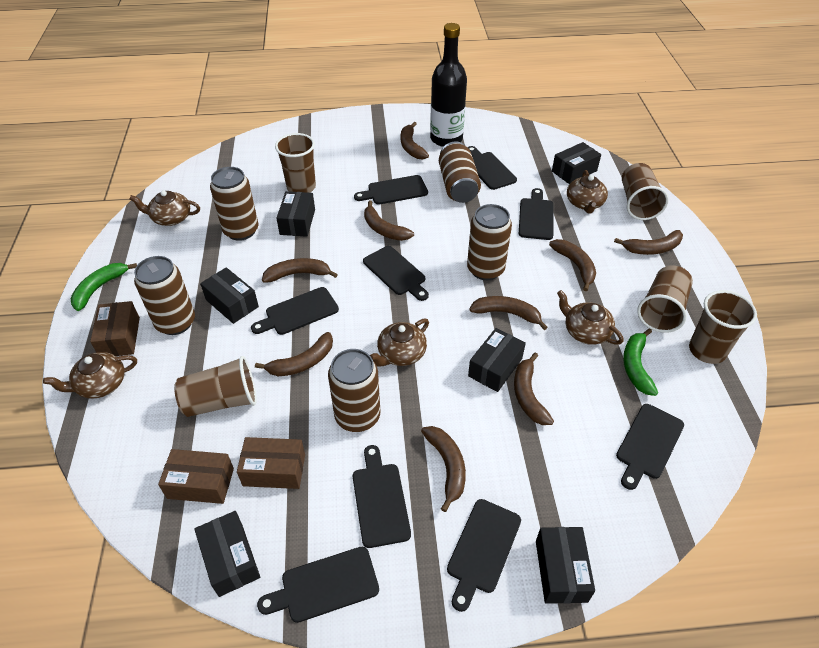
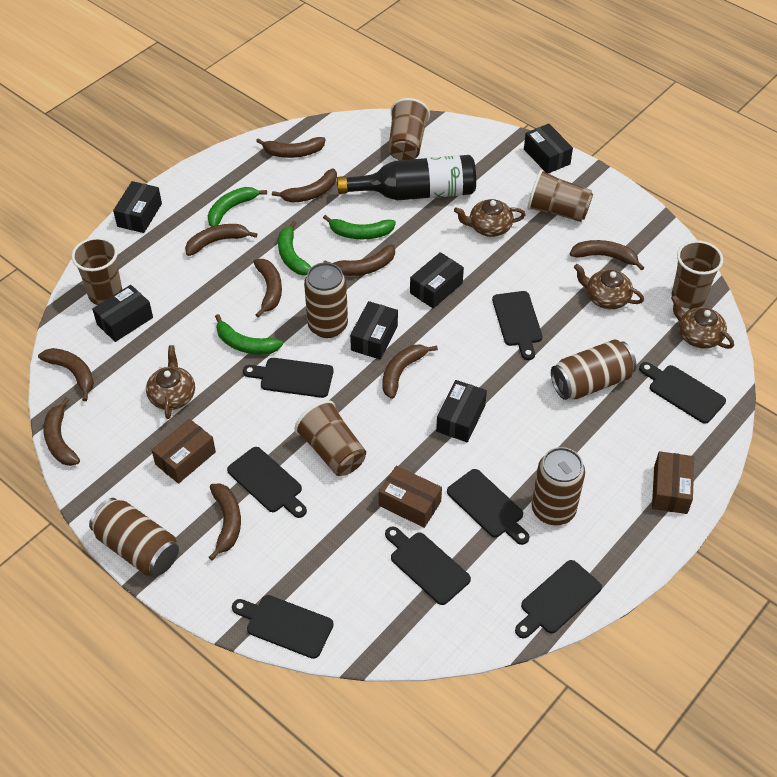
black cutting board: [251,287,339,335] [257,547,379,623] [353,445,411,548] [354,175,428,205] [363,246,429,301] [447,499,521,612] [468,146,517,190] [519,188,554,240] [616,404,684,490] = 9 -> [227,447,307,518] [232,595,334,659] [243,358,334,398] [385,526,471,605] [447,469,529,545] [492,291,542,360] [515,560,602,638] [639,362,726,424] = 8
brown banana: [255,332,333,376] [262,258,338,283] [364,201,414,241] [401,122,429,160] [421,426,466,512] [469,296,548,330] [514,353,554,425] [549,239,596,291] [614,230,683,255] = 9 -> [38,348,94,401] [43,397,80,466] [185,224,257,256] [209,483,241,560] [253,259,282,318] [256,137,325,158] [272,168,337,203] [324,244,395,276] [382,344,438,399] [570,240,644,270] = 10
brown can: [134,256,195,335] [210,167,258,241] [328,349,380,432] [439,142,481,203] [467,204,512,280] = 5 -> [89,498,179,576] [304,262,348,338] [532,447,585,525] [551,339,637,400] = 4
brown teapot: [43,352,137,399] [129,190,200,226] [370,319,429,366] [557,290,624,345] [567,170,608,214] = 5 -> [146,345,195,419] [454,199,526,237] [574,264,644,309] [671,295,734,349] = 4
green banana: [70,263,137,311] [623,328,658,396] = 2 -> [208,187,267,227] [215,314,283,354] [278,221,311,276] [323,215,396,239] = 4

